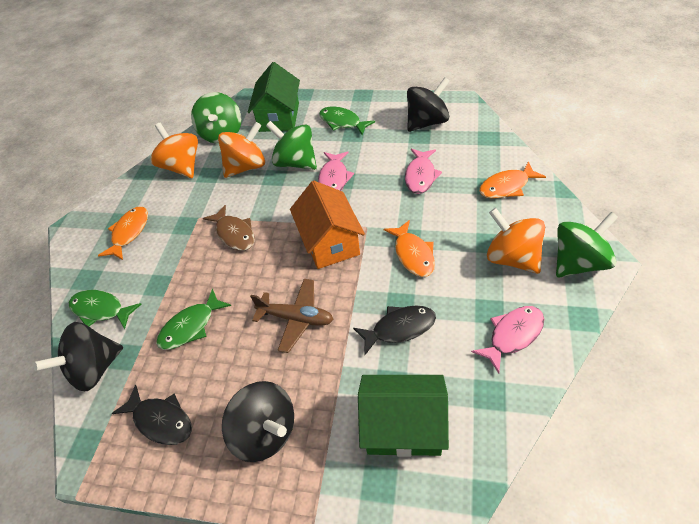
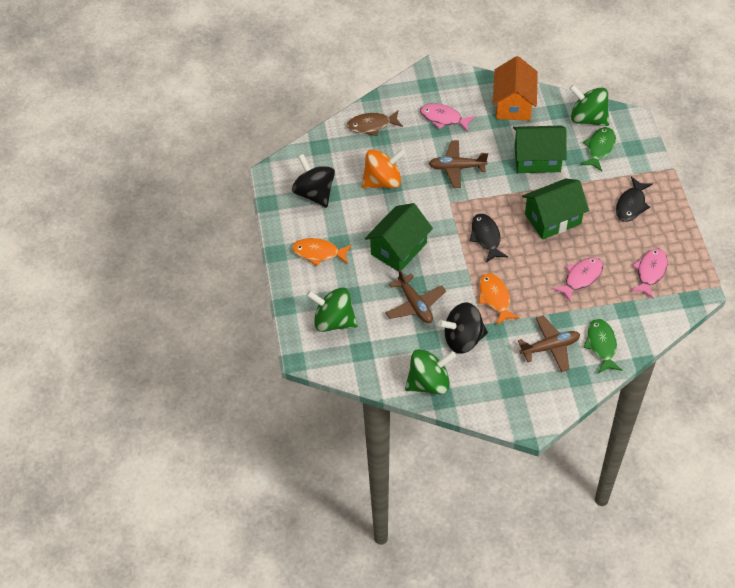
black spinning top: [33,322,123,391] [222,381,294,462] [407,77,450,132] = 3 -> [292,154,335,208] [438,302,488,354] = 2
brown plane: [250,279,334,353] = 1 -> [385,269,446,323] [429,140,488,188] [518,316,580,372] = 3
green fish: [69,290,142,329] [156,288,231,350] [319,107,375,135] = 3 -> [581,127,616,171] [583,319,622,373] = 2
green house: [248,62,300,132] [358,375,449,457] = 2 -> [365,203,433,272] [513,126,566,173] [522,178,589,240] = 3
orange fish: [98,206,148,260] [384,220,435,277] [479,161,546,199] = 3 -> [292,238,352,266] [478,273,520,325] = 2
orange spinning top: [150,123,198,178] [218,122,265,178] [487,208,545,274] = 3 -> [361,148,406,188] = 1

